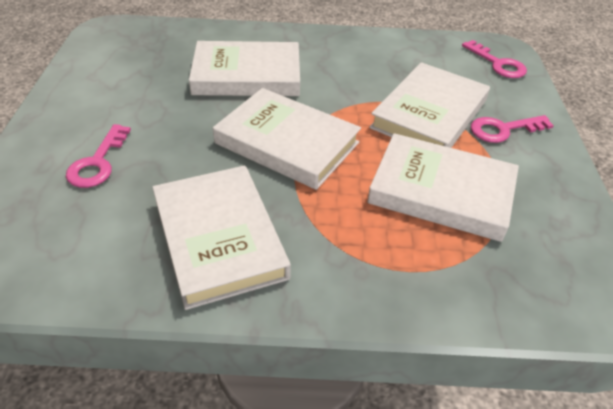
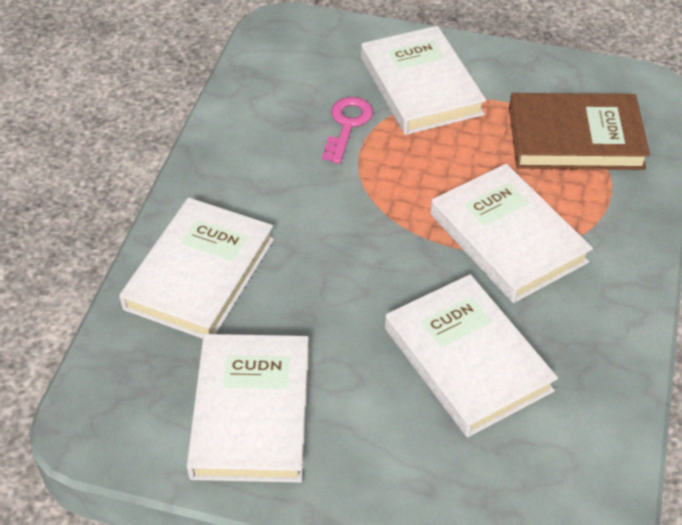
brown book: none = 0 -> [509,93,650,170] = 1
pink key: [66,124,131,188] [462,40,527,78] [471,115,554,143] = 3 -> [322,97,373,164] = 1

